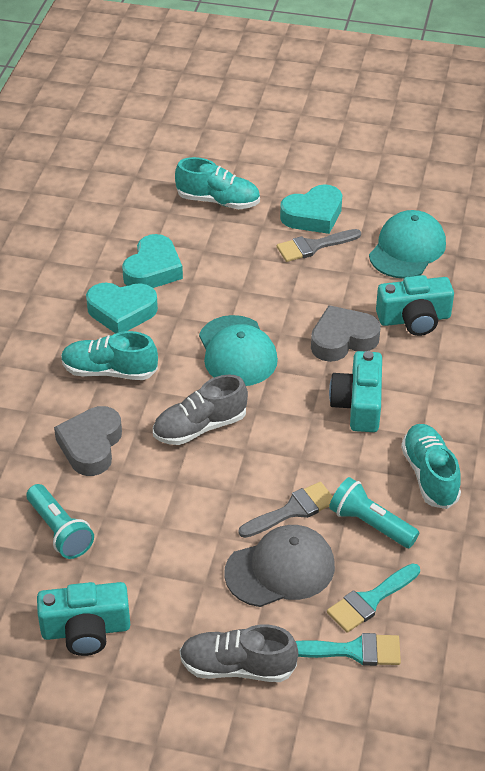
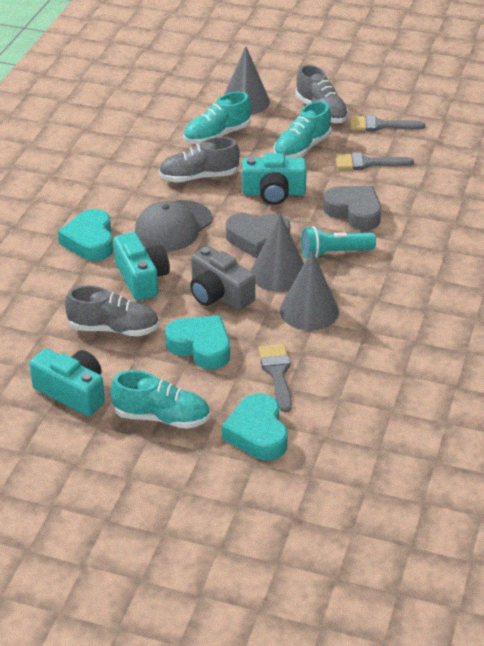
grey brush: [239,482,333,538] [277,229,361,262] = 2 -> [259,344,292,413] [336,153,414,170] [350,115,425,131] = 3
grey camera: none = 0 -> [190,246,255,311] = 1
grey cone: none = 0 -> [224,46,270,115] [251,213,304,292] [280,251,339,331] = 3
grey shoe: [153,375,248,445] [180,625,298,682] = 2 -> [65,285,159,337] [159,137,240,182] [295,65,348,123] = 3
turquoise brush: [296,633,401,666] [327,563,420,633] = 2 -> none = 0
turquoise cap: [199,315,278,386] [369,210,446,278] = 2 -> none = 0
turquoise flashlight: [26,484,94,559] [329,477,419,548] = 2 -> [301,226,376,259] = 1

